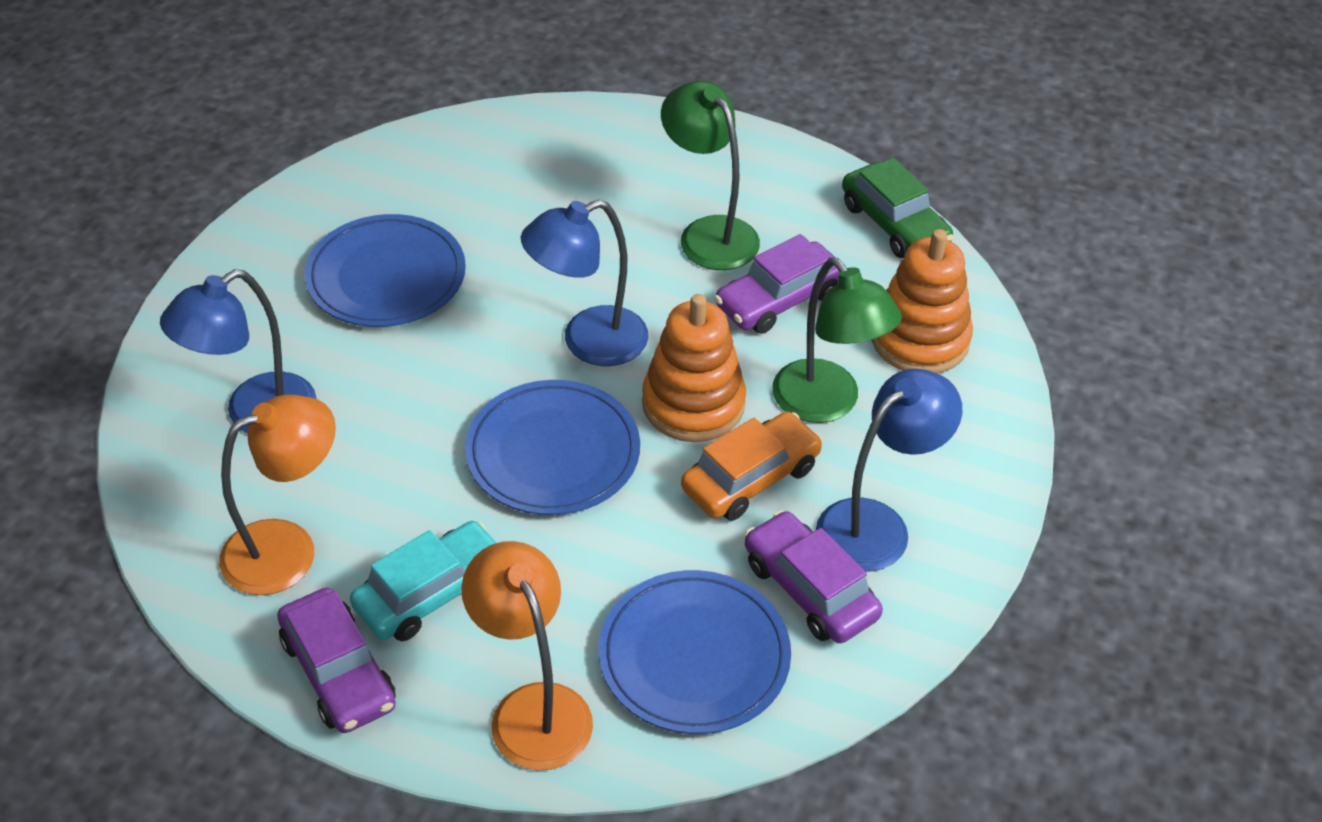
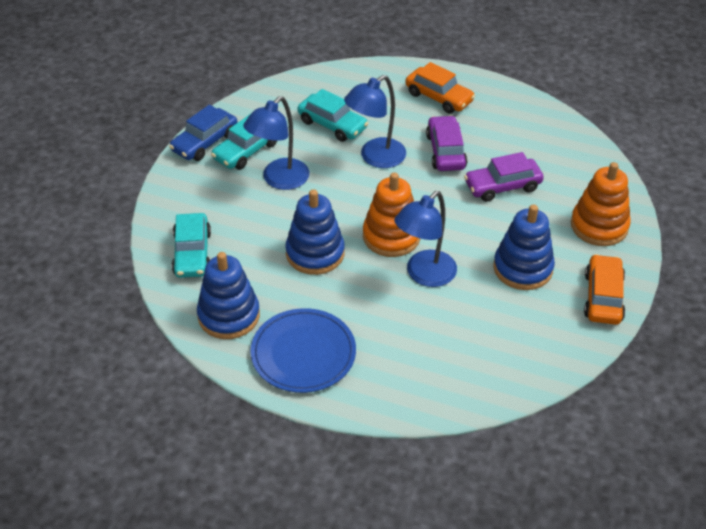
blue car: none = 0 -> [169,105,238,161] = 1
blue plate: [304,214,466,327] [465,380,640,515] [599,570,791,734] = 3 -> [250,308,356,393] = 1
blue stacking toy: none = 0 -> [197,252,260,339] [285,189,345,275] [493,204,555,290] = 3
green car: [842,158,954,258] = 1 -> none = 0
green lamp: [661,81,760,270] [772,258,902,423] = 2 -> none = 0
orange car: [681,412,823,521] = 1 -> [405,62,475,114] [584,254,625,325] = 2
orange lamp: [219,395,336,595] [461,541,593,770] = 2 -> none = 0
purple car: [277,588,396,733] [714,234,839,334] [745,510,883,643] = 3 -> [426,115,467,171] [464,152,544,202] = 2
turquoise car: [350,521,496,641] = 1 -> [172,213,211,278] [211,115,277,170] [298,89,368,142] = 3

